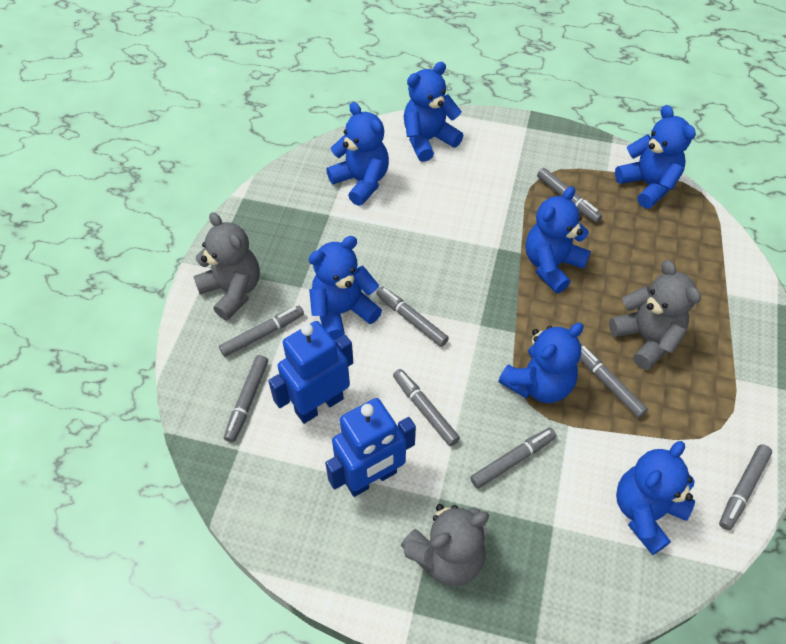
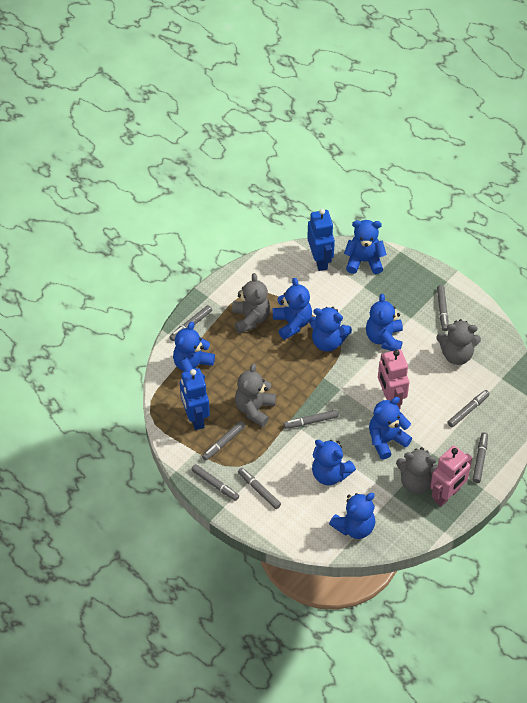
blue teddy bear: [309,236,382,341] [326,102,389,206] [404,62,463,162] [499,323,584,403] [526,186,591,293] [615,105,696,209] [616,441,695,555] = 7 -> [173,322,215,379] [273,278,312,340] [309,307,352,352] [312,440,356,485] [329,493,375,539] [344,220,387,274] [366,294,403,351] [369,397,412,460] = 8
grey teddy bear: [193,212,260,320] [400,504,489,586] [609,260,701,370] = 3 -> [232,273,270,334] [235,364,276,427] [396,447,438,494] [436,319,481,365] = 4
pink robot: none = 0 -> [378,349,409,409] [430,446,472,507] = 2

